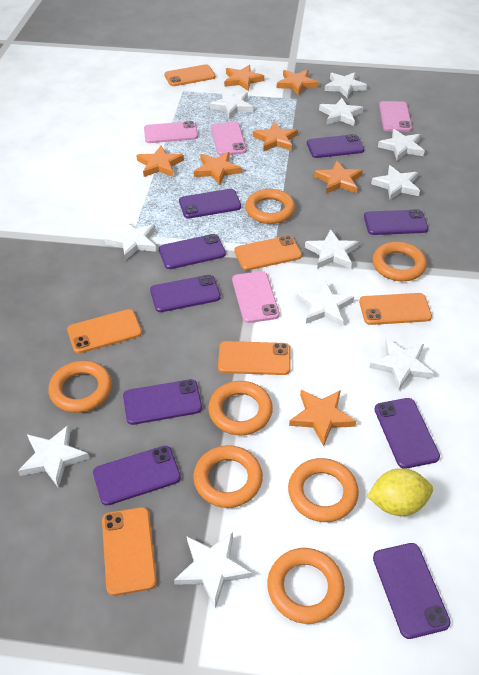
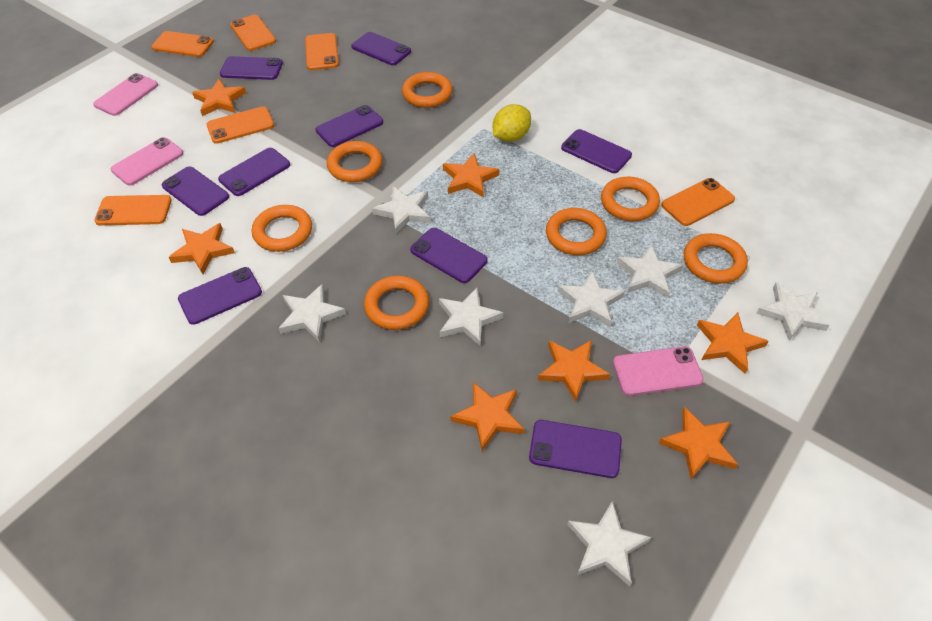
pink phone: [144,121,198,143] [211,122,247,156] [232,271,280,323] [379,101,412,132] = 4 -> [93,73,158,116] [111,137,184,186] [613,346,704,396] = 3
white star: [18,425,89,488] [105,221,157,261] [174,532,252,609] [210,91,253,119] [296,281,354,326] [305,229,359,269] [319,98,363,126] [325,72,367,98] [369,338,434,390] [371,165,420,200] [378,129,425,161] = 11 -> [278,284,346,343] [372,186,431,234] [439,288,503,347] [558,271,625,327] [567,501,651,586] [617,245,683,298] [756,282,830,341] = 7

